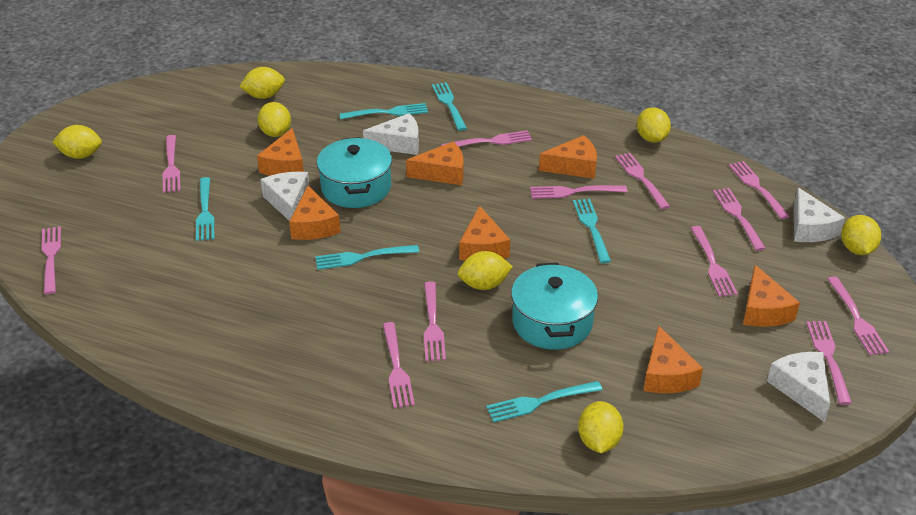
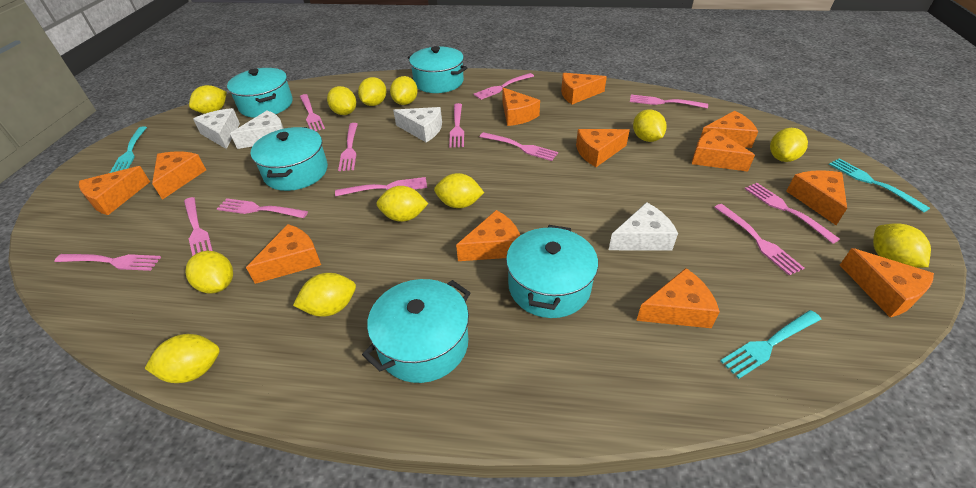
orange cheese: [257,128,304,176] [289,186,341,240] [406,142,463,185] [459,206,510,261] [539,135,597,179] [644,325,703,393] [743,265,800,327] = 7 -> [79,166,150,215] [152,152,206,200] [246,224,321,284] [456,210,520,261] [502,88,540,126] [561,73,607,104] [576,129,630,167] [636,268,720,328] [692,129,755,172] [700,111,758,148] [786,170,847,225] [840,248,934,317] = 12
turquoise fork: [196,177,214,241] [315,245,419,270] [339,103,428,119] [432,82,467,131] [486,381,602,423] [573,199,611,263] = 6 -> [110,126,147,173] [720,310,821,379] [829,158,930,212] = 3
turquoise pot: [317,137,392,208] [511,263,598,350] = 2 -> [227,68,293,118] [251,127,328,191] [362,279,470,383] [408,46,467,93] [506,225,598,318] = 5
yellow lemon: [53,125,102,159] [239,67,285,99] [258,102,291,137] [458,251,513,290] [578,401,624,453] [637,107,671,143] [841,215,881,255] = 7 -> [145,334,220,383] [185,251,233,293] [189,85,227,114] [293,273,356,317] [327,86,356,115] [358,77,386,106] [377,186,428,222] [390,76,418,105] [434,173,484,208] [633,109,667,142] [770,128,808,162] [873,223,931,268] = 12

